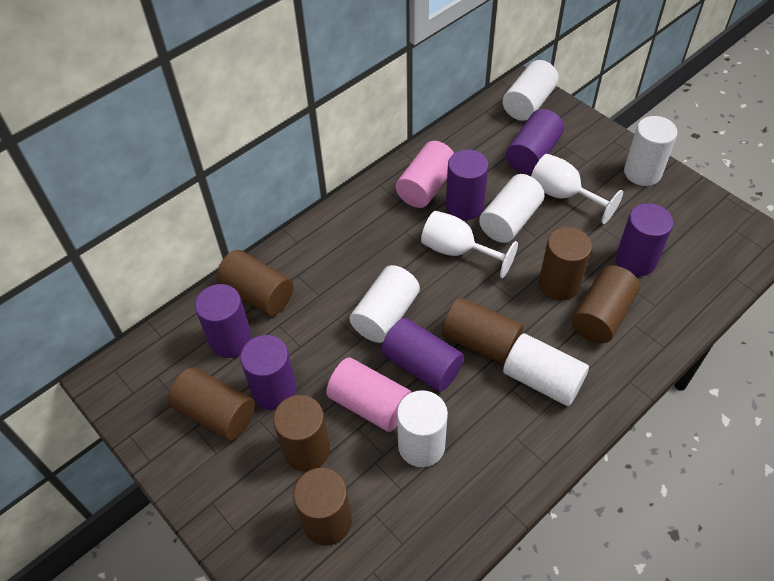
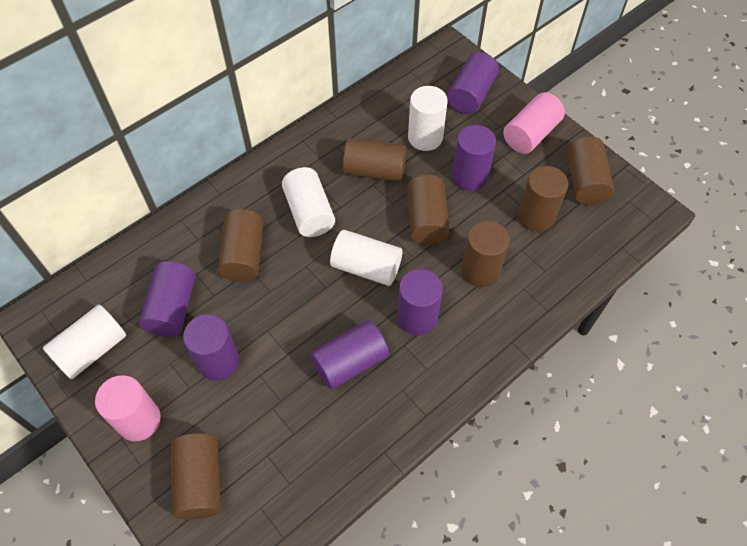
white cylinder: [350,265,420,343] [397,390,448,467] [479,174,545,243] [503,60,559,121] [503,333,589,406] [624,116,678,186] = 6 -> [43,305,126,379] [282,167,335,237] [330,230,402,286] [408,86,448,151] = 4
white goblet: [421,211,518,278] [531,154,623,224] = 2 -> none = 0

